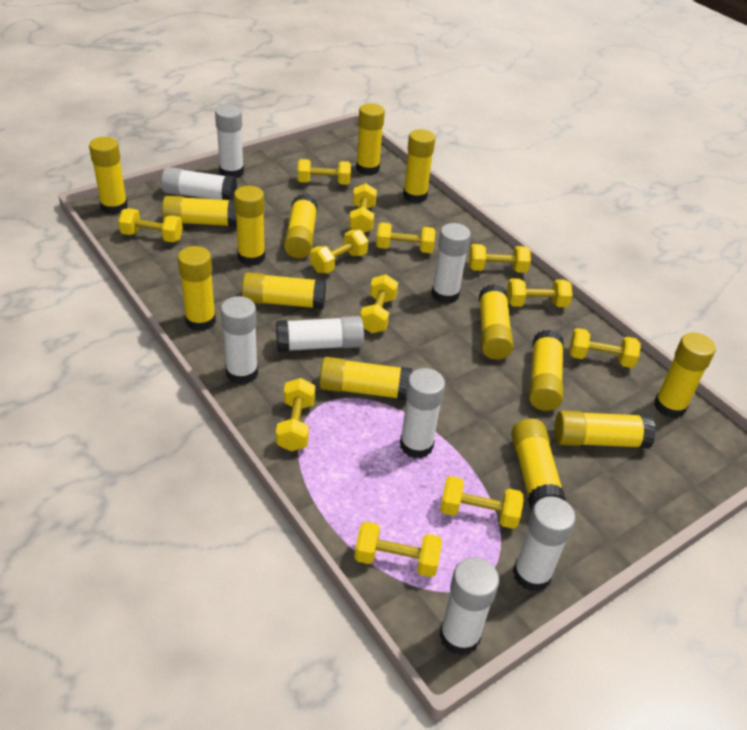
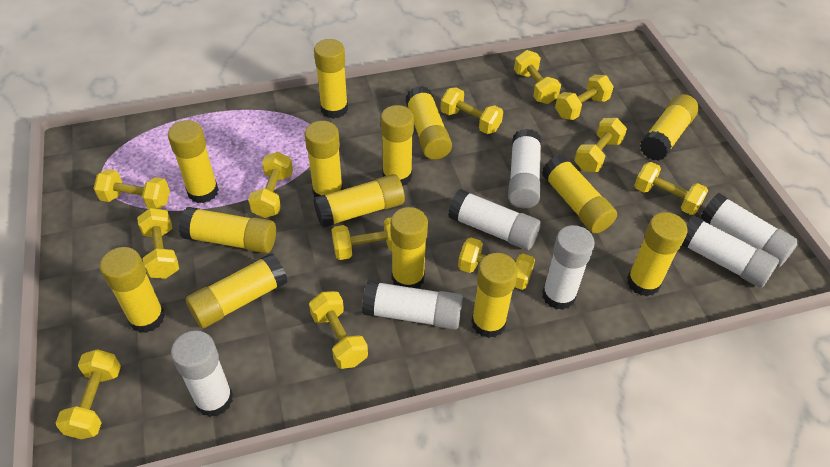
white glue stick: [161,167,237,200] [215,105,244,178] [221,296,258,384] [276,316,364,352] [400,368,445,458] [431,223,471,304] [439,557,499,655] [513,496,576,592] = 8 -> [171,331,233,417] [362,280,463,330] [448,189,541,250] [508,129,542,208] [542,225,595,310] [682,215,779,288] [700,193,799,267] = 7

